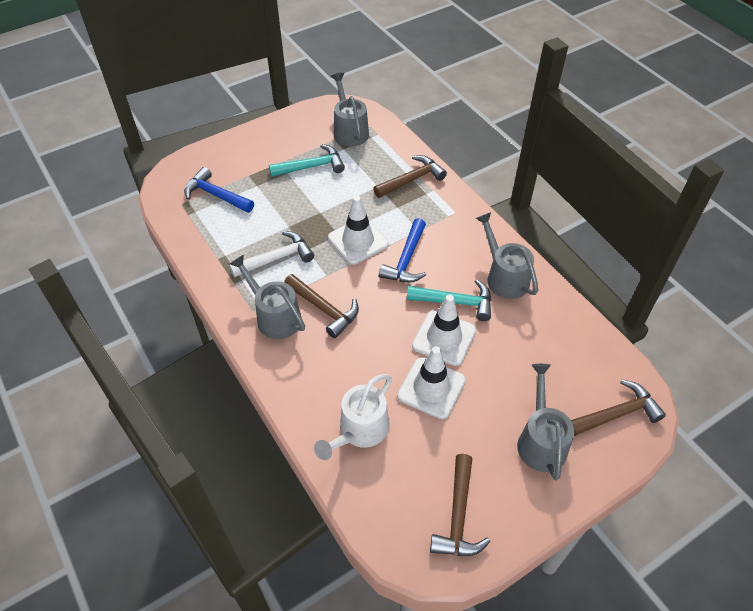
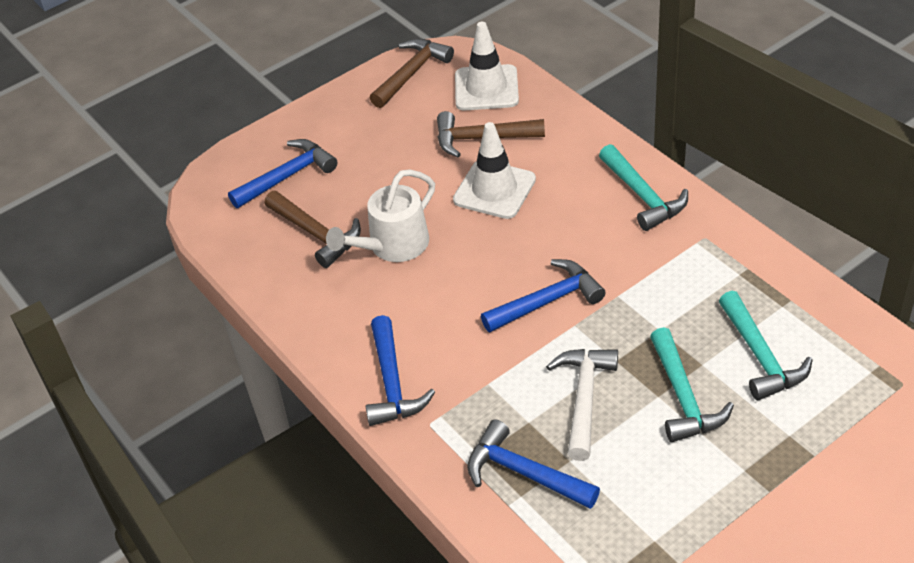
blue hammer: [184,167,254,213] [379,218,426,283] = 2 -> [228,139,338,208] [366,315,435,426] [467,419,600,509] [481,259,606,332] = 4
brown hammer: [284,274,359,338] [373,155,447,198] [430,454,490,556] [571,380,666,436] = 4 -> [264,191,361,268] [370,38,454,108] [437,111,545,157] = 3
grey watering can: [230,254,305,339] [331,73,369,146] [476,212,538,299] [517,364,575,480] = 4 -> none = 0
turquoise hammer: [269,144,345,177] [407,280,492,321] = 2 -> [599,144,688,231] [650,327,734,442] [719,291,813,400] = 3
white traffic cone: [328,196,389,265] [397,346,466,419] [412,295,476,366] = 3 -> [453,122,536,219] [455,22,519,110] = 2

